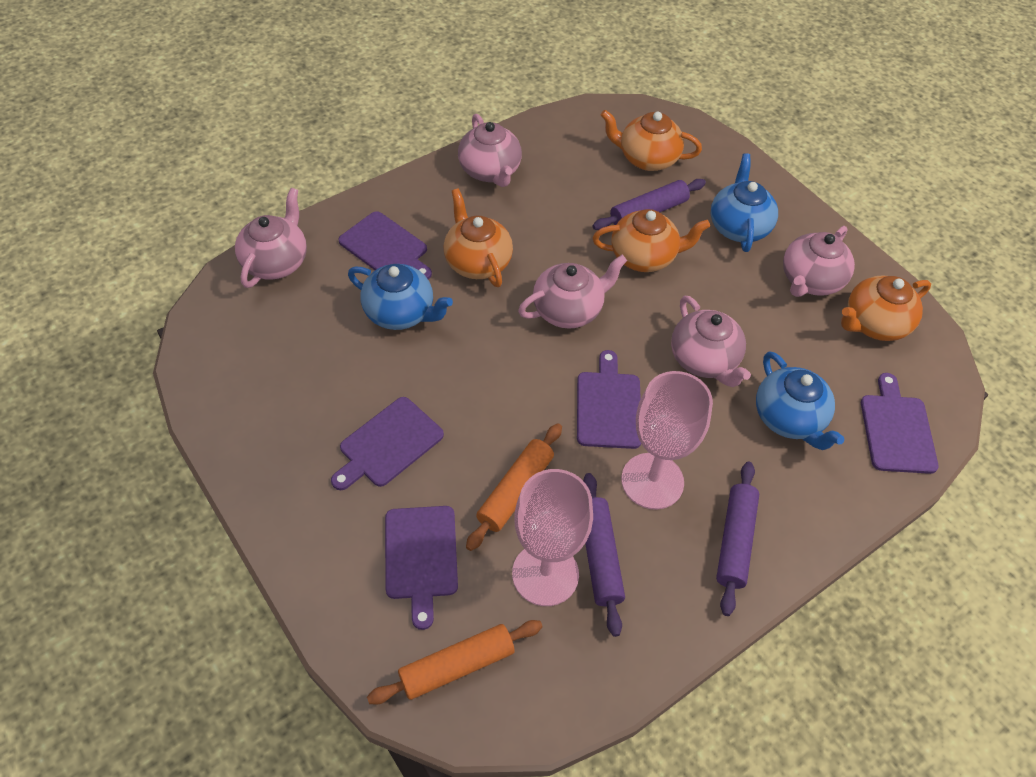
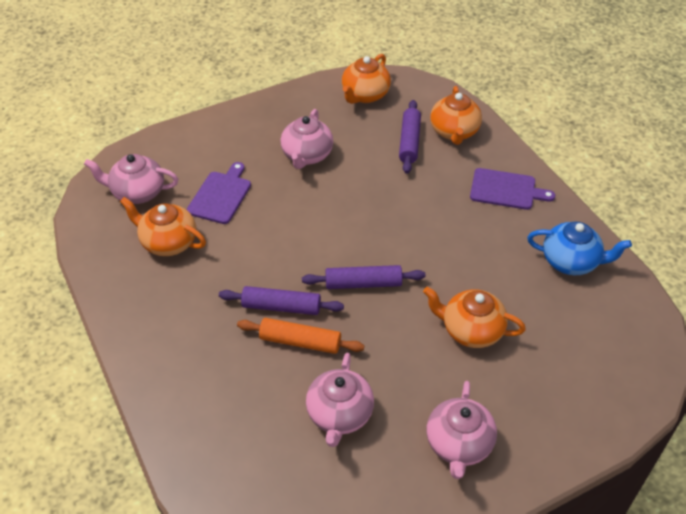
blue teapot: [348,264,453,330] [711,153,778,252] [756,351,844,450] = 3 -> [527,221,632,275] = 1
orange rolling pin: [367,620,543,705] [466,423,562,551] = 2 -> [237,318,364,354] = 1
pink goblet: [512,469,593,606] [621,371,713,510] = 2 -> none = 0
pink teapot: [235,188,307,288] [458,114,522,187] [518,255,627,329] [671,296,751,387] [783,226,855,297] = 5 -> [84,154,178,204] [281,109,333,169] [306,353,374,447] [427,381,497,479] = 4
purple cutting board: [331,397,444,490] [338,211,432,279] [385,506,458,630] [577,350,641,449] [861,373,939,474] = 5 -> [187,162,251,224] [470,168,555,210] = 2

